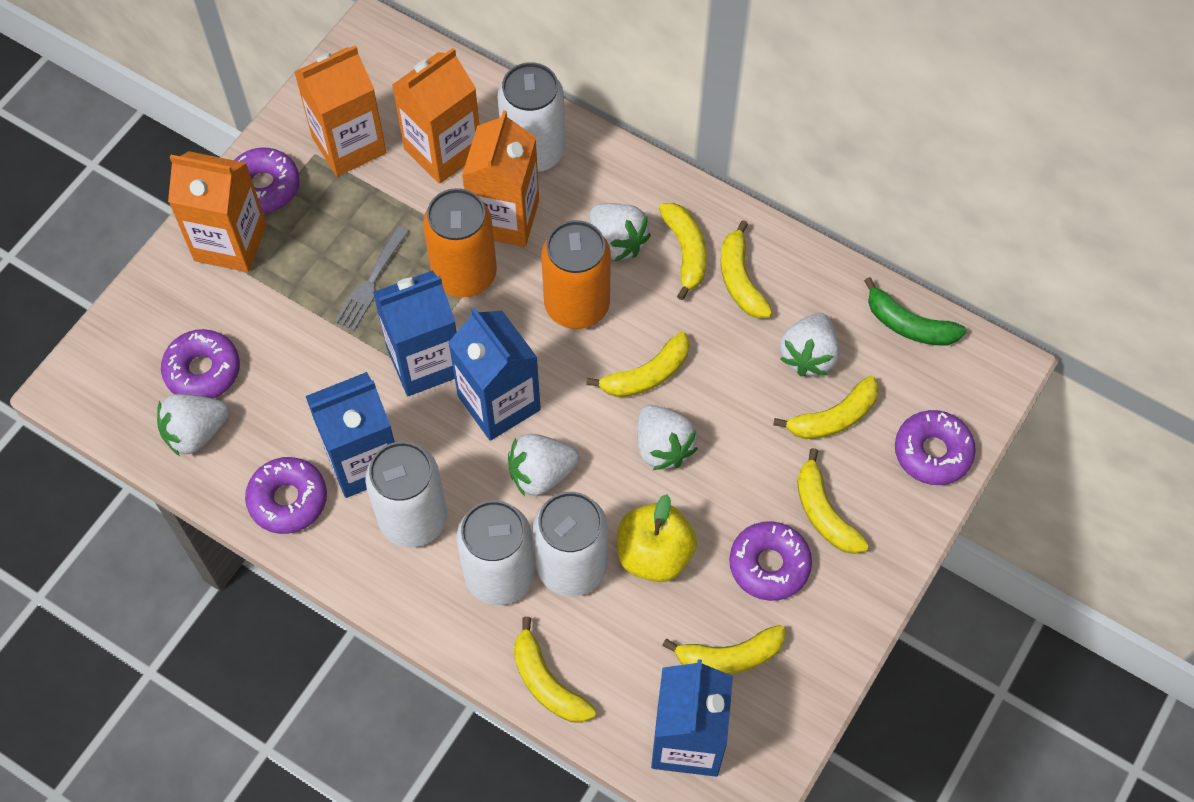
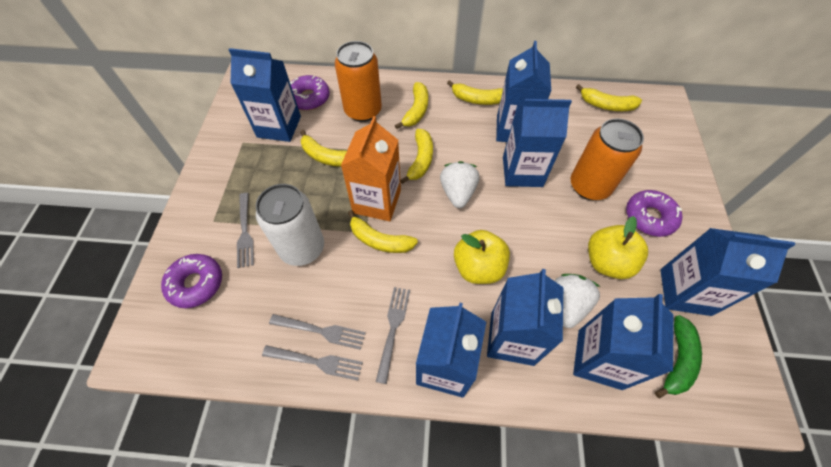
blue carton: [305,372,394,498] [373,270,457,396] [448,308,541,441] [651,659,733,777] = 4 -> [229,48,301,142] [416,303,486,398] [487,269,563,366] [496,41,551,142] [503,99,572,187] [573,294,674,390] [661,228,795,316] = 7
grey fork: [334,226,409,331] = 1 -> [237,193,254,268] [262,345,363,381] [269,314,366,350] [376,287,410,384] = 4
orange carton: [168,151,267,272] [294,45,386,177] [392,48,479,184] [462,110,539,247] = 4 -> [341,116,401,221] = 1
purple donut: [161,329,240,399] [235,148,300,213] [245,457,327,534] [729,521,812,601] [895,410,976,485] = 5 -> [161,254,222,308] [290,75,330,110] [626,190,683,237] = 3
white can: [365,442,447,547] [456,500,535,605] [498,62,565,172] [533,492,608,597] = 4 -> [256,184,324,266] = 1
white strawberry: [157,394,229,456] [508,434,580,496] [590,203,651,262] [637,405,698,470] [780,313,840,376] = 5 -> [440,161,479,208] [554,274,600,328] = 2
yellow apple: [617,494,697,582] = 1 -> [454,230,510,284] [588,216,648,279] = 2
yellow banana: [514,617,596,722] [586,332,689,397] [659,203,707,300] [662,625,785,674] [721,220,772,318] [773,376,879,439] [797,448,869,554] = 7 -> [300,130,347,167] [348,210,418,253] [395,82,428,129] [400,129,433,184] [447,80,503,105] [576,84,642,111] = 6

